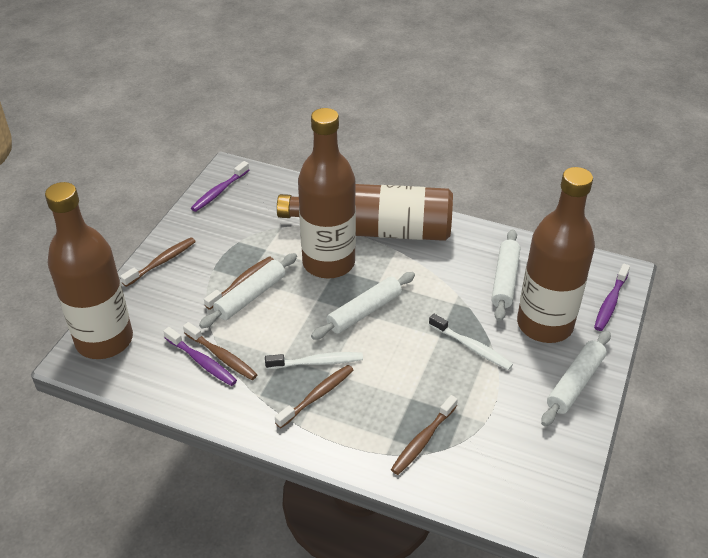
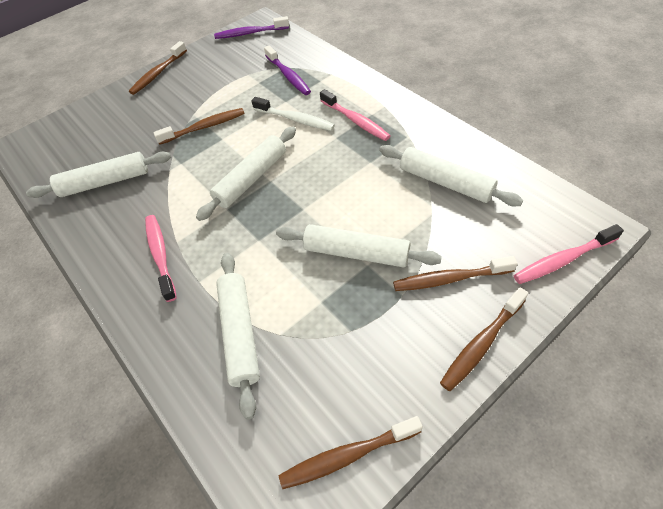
brown bottle: [45,182,133,359] [277,184,453,241] [298,108,356,279] [517,167,595,343] = 4 -> none = 0
pink toothbrush: none = 0 -> [145,215,177,302] [320,89,390,141] [513,224,624,284] = 3
purple toothbrush: [163,327,237,386] [191,161,249,212] [594,264,630,331] = 3 -> [214,16,289,39] [264,45,311,95] = 2
white rolling pin: [199,253,297,328] [311,272,415,340] [491,229,520,322] [541,330,611,426] = 4 -> [26,151,171,198] [196,127,296,221] [216,253,260,420] [276,224,442,268] [379,145,523,207] = 5
white toothbrush: [265,352,363,369] [429,314,513,370] = 2 -> [251,97,335,131] = 1

